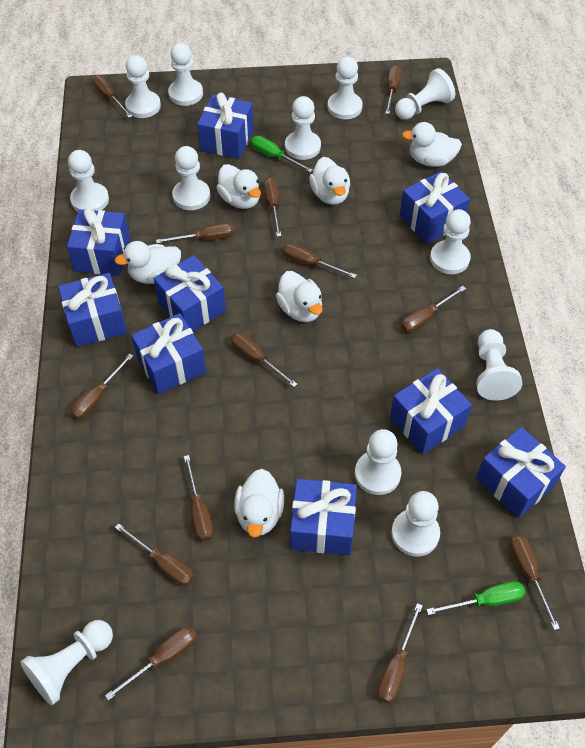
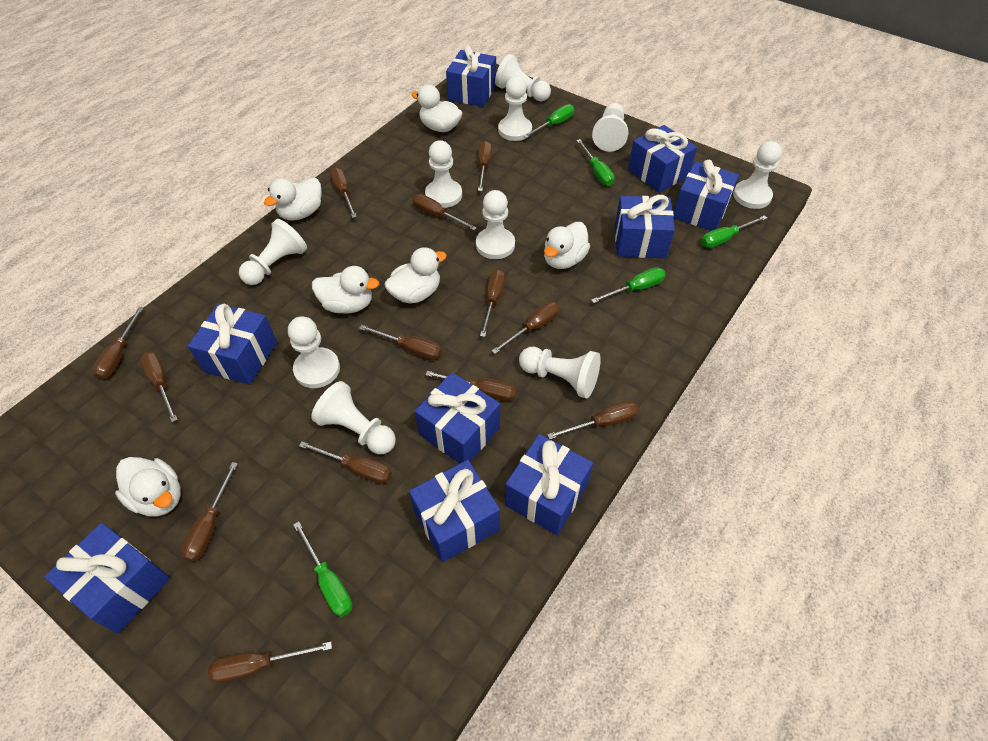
green screwdriver: [251,136,313,173] [426,581,525,615] = 2 -> [293,521,352,617] [523,104,574,138] [576,139,614,186] [591,267,666,303] [701,215,767,248] = 5
white pawn: [20,620,113,705] [68,150,109,212] [125,55,161,118] [168,43,203,106] [172,146,210,210] [285,96,321,160] [328,56,363,119] [355,429,401,495] [391,491,440,556] [395,68,455,120] [430,209,471,274] [476,329,522,401] = 12 -> [239,219,307,285] [288,316,340,388] [311,381,396,454] [425,140,462,208] [476,190,515,259] [495,54,551,101] [498,76,532,141] [519,347,601,399] [592,103,628,152] [733,141,782,209] = 10

